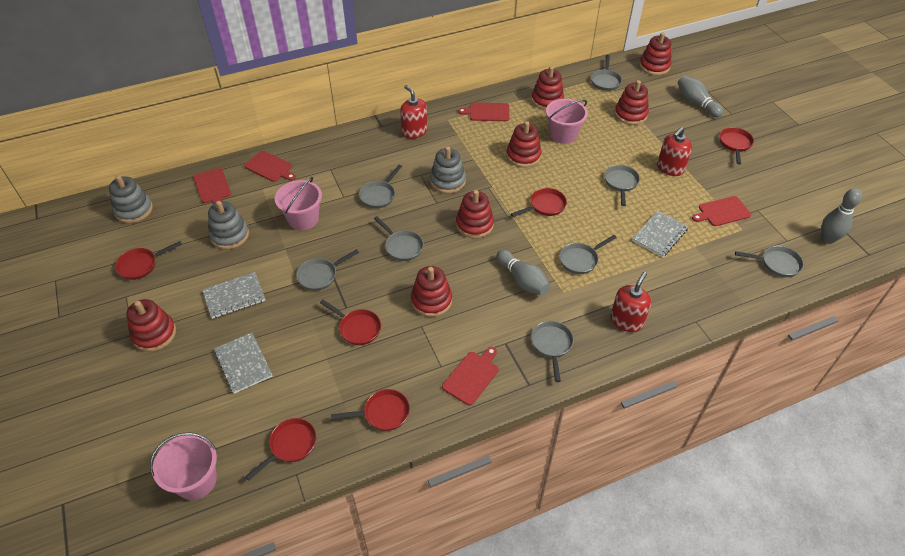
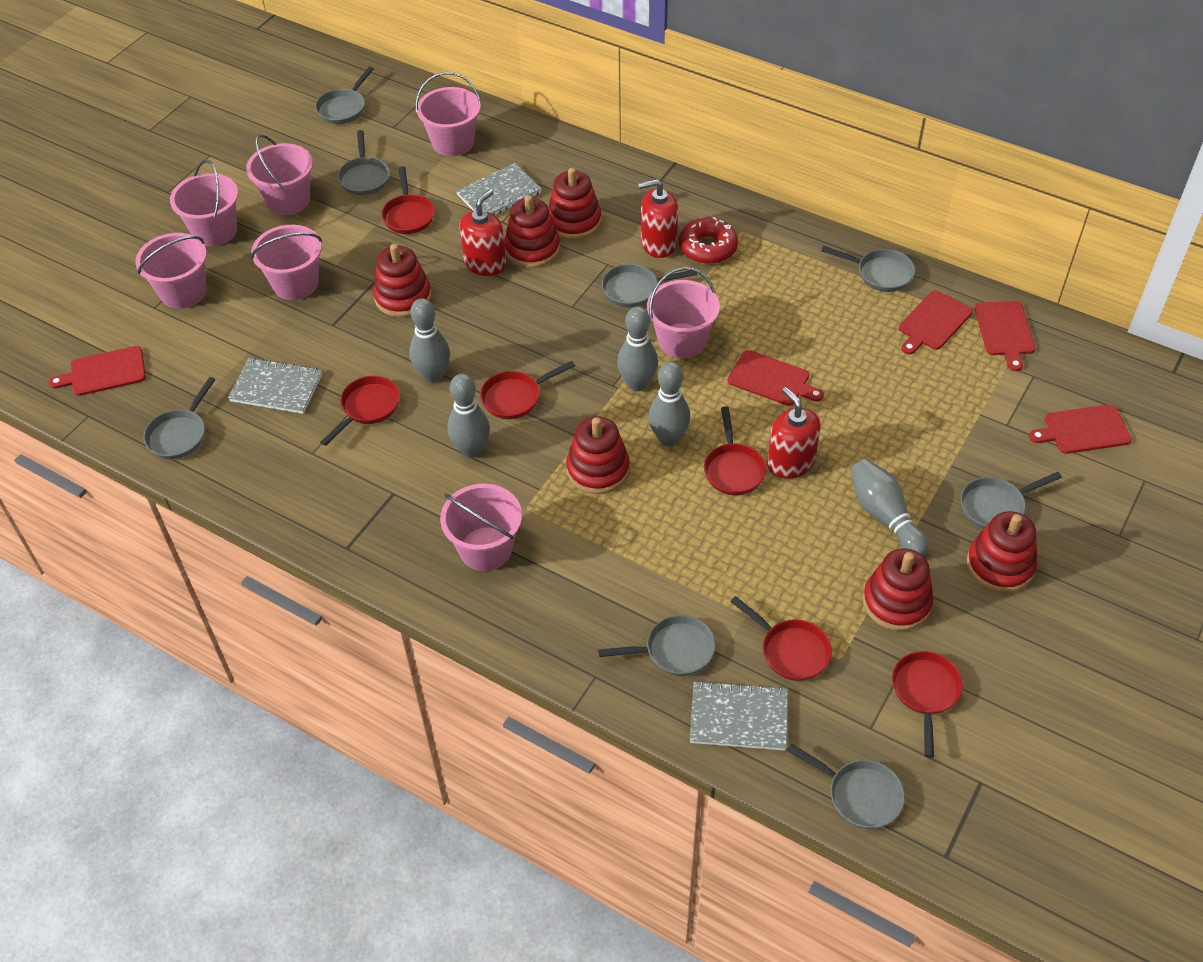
grey bowling pin: [496,250,550,295] [678,76,723,118] [821,188,862,244] = 3 -> [409,298,450,383] [447,374,490,458] [617,307,658,391] [648,362,690,446] [850,459,929,556] = 5
grey stacking toy: [109,175,153,223] [208,201,249,249] [430,146,466,194] = 3 -> none = 0
pink bucket: [150,432,217,500] [275,177,322,230] [546,99,588,144] = 3 -> [135,233,207,308] [170,160,238,246] [246,134,313,215] [251,225,322,300] [416,72,482,156] [440,484,522,571] [647,267,720,359] = 7
red donut: none = 0 -> [679,217,738,264] = 1
red stacking toy: [126,299,176,352] [411,266,452,317] [456,190,494,238] [506,121,542,168] [531,66,564,110] [615,80,649,125] [639,32,671,75] = 7 -> [373,244,431,317] [504,195,560,268] [548,168,601,240] [566,416,630,494] [863,548,934,631] [967,511,1037,593] = 6

